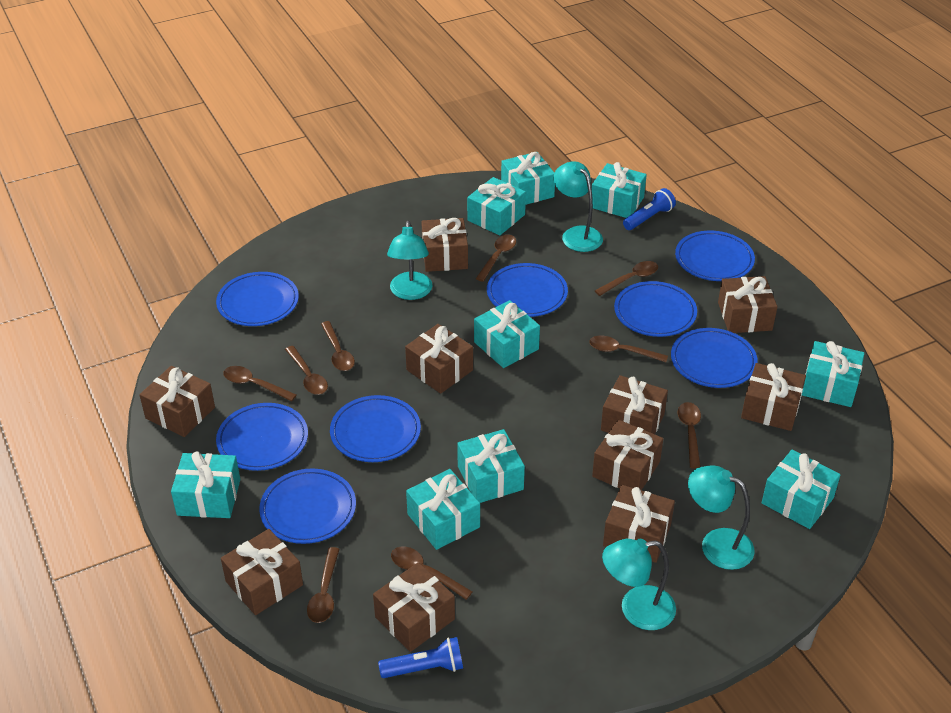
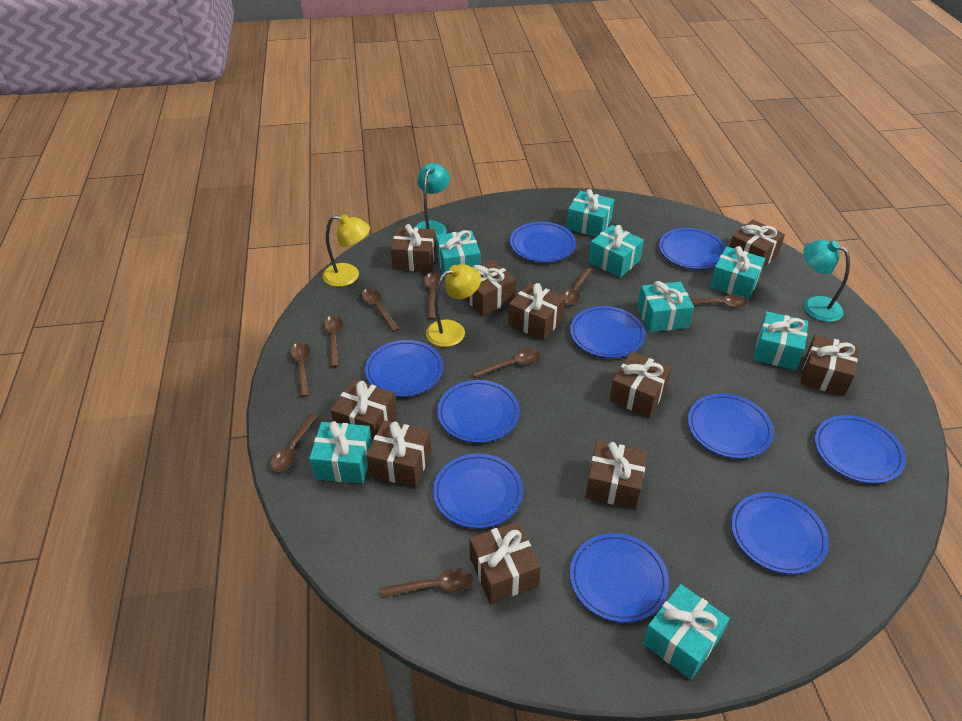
blue flashlight: [378,637,463,678] [623,188,676,230] = 2 -> none = 0
blue plate: [216,272,299,326] [216,403,308,471] [259,468,356,544] [330,395,421,462] [487,263,568,317] [614,281,697,337] [671,328,758,388] [675,231,755,281] = 8 -> [365,340,443,397] [433,453,523,529] [437,380,520,443] [510,222,576,262] [570,306,645,358] [570,533,669,623] [659,228,726,269] [688,393,774,459] [731,492,829,574] [815,415,906,484] = 10
turquoise gift: [171,451,240,518] [406,469,480,550] [457,429,525,503] [467,177,526,236] [474,300,540,368] [501,152,555,205] [592,162,647,218] [762,450,841,529] [802,341,865,407] = 9 -> [309,421,372,484] [436,230,481,279] [566,189,614,237] [588,225,644,278] [637,281,694,332] [643,584,730,680] [710,246,765,300] [754,311,808,370] = 8
turquoise lamp: [387,221,432,300] [554,161,603,252] [602,539,676,630] [688,465,755,570] = 4 -> [415,163,450,235] [803,240,850,322] = 2
yellow lamp: none = 0 -> [322,214,370,287] [426,264,481,347] = 2

